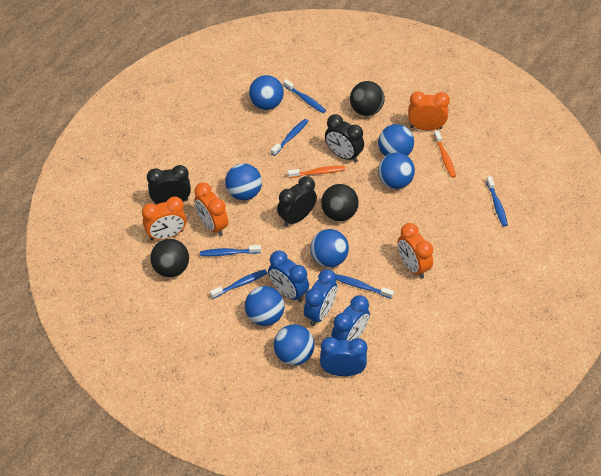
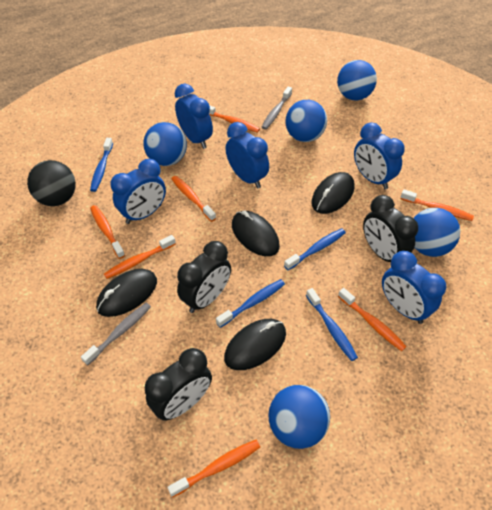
black ball: [150,239,189,277] [321,184,359,221] [350,81,385,116] = 3 -> [27,160,76,206] = 1
black mouse: none = 0 -> [96,269,157,317] [224,319,286,370] [232,211,280,256] [311,172,355,214] = 4
blue ball: [225,163,262,200] [245,286,285,326] [249,75,284,110] [274,324,314,365] [310,229,349,267] [378,124,414,156] [378,153,415,189] = 7 -> [143,122,187,166] [268,385,330,449] [285,100,327,142] [337,60,377,100] [414,208,460,257] = 5
blue clock: [268,251,309,302] [304,269,337,326] [320,337,367,376] [331,295,370,341] = 4 -> [110,159,166,224] [175,84,213,149] [226,122,269,188] [354,122,405,189] [382,251,446,324] = 5
blue toothbrush: [200,245,261,256] [210,269,268,299] [271,119,309,156] [283,79,326,113] [335,274,394,299] [486,176,508,226] = 6 -> [90,138,113,192] [216,279,285,328] [284,228,346,270] [306,288,358,361] = 4
grey toothbrush: none = 0 -> [81,303,151,365] [262,86,292,130] = 2
orange clock: [142,196,187,240] [194,183,228,236] [398,223,433,279] [408,91,450,130] = 4 -> none = 0
orange toothbrush: [288,166,345,178] [434,130,456,178] = 2 -> [90,205,125,259] [104,235,176,279] [167,440,260,498] [171,176,216,222] [209,105,260,133] [338,288,407,351] [401,190,474,221] = 7

